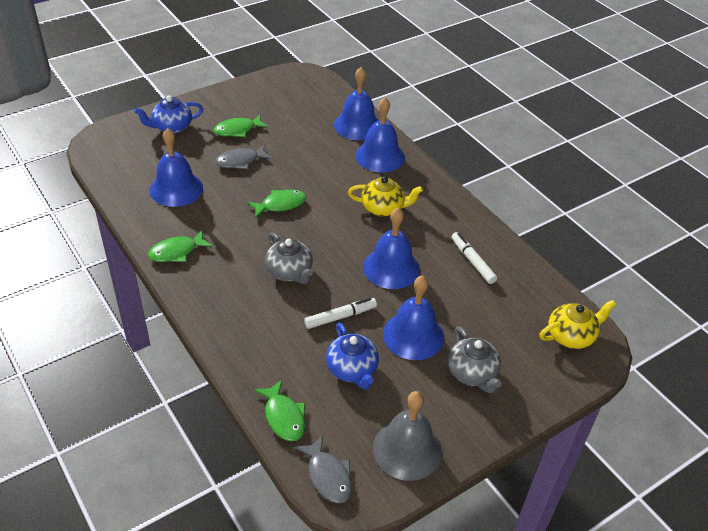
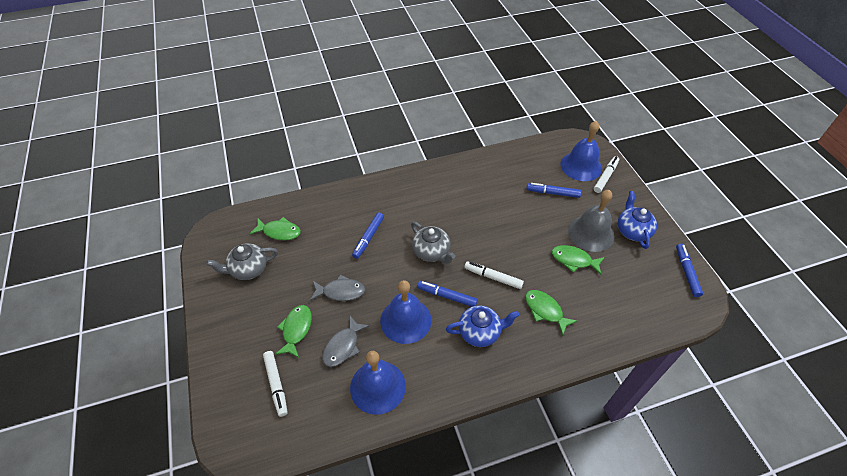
blue bell: [150,128,203,207] [334,67,378,140] [355,97,405,172] [363,208,420,289] [383,276,444,360] = 5 -> [350,351,406,415] [380,280,431,344] [560,121,602,181] = 3
blue marker: none = 0 -> [352,212,384,259] [417,281,478,307] [526,183,582,198] [676,244,703,297] = 4
white marker: [304,298,377,329] [452,232,497,284] = 2 -> [263,351,288,417] [464,261,524,289] [594,156,619,193] = 3
yellow teapot: [348,176,423,217] [539,300,616,349] = 2 -> none = 0

